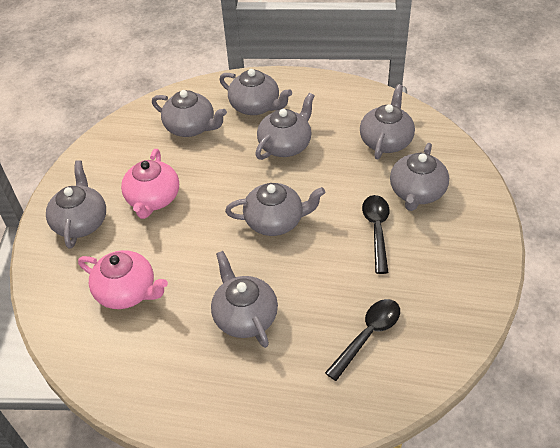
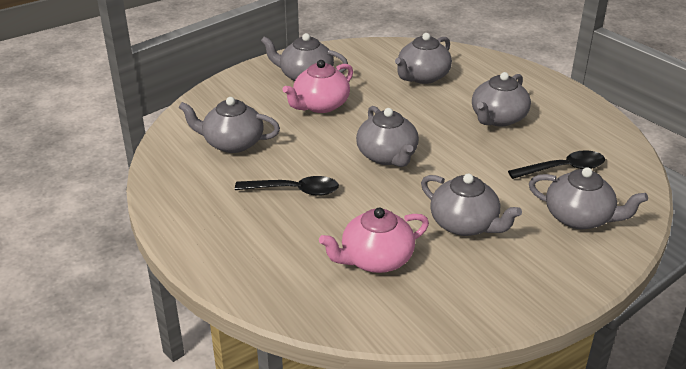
grey teapot: [46,160,106,249] [152,90,227,137] [211,251,278,348] [219,69,292,115] [225,183,326,236] [255,93,315,160] [360,84,415,159] [390,143,449,211] = 8 -> [179,97,280,153] [261,33,348,81] [356,106,419,167] [395,33,452,84] [421,173,522,236] [472,72,531,126] [529,167,648,229] = 7

